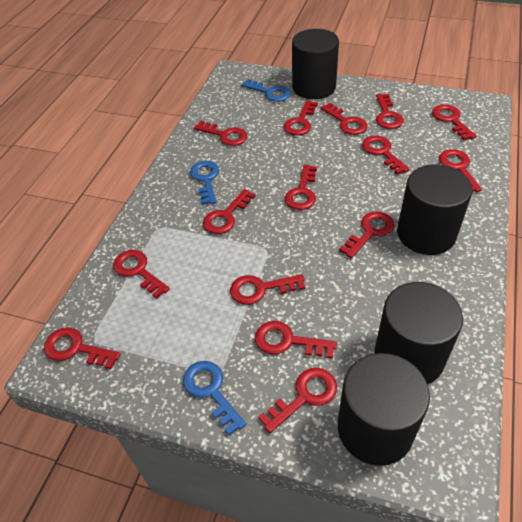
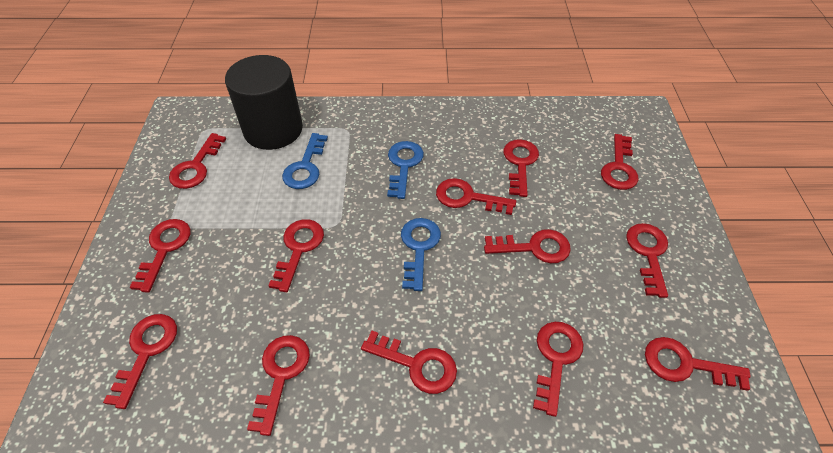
black cylinder: [292,29,339,99] [338,353,430,466] [375,282,463,384] [397,164,472,255] = 4 -> [225,55,303,150] = 1
red key: [44,327,121,369] [113,250,170,299] [194,121,248,146] [203,189,255,234] [230,274,305,305] [255,321,337,359] [258,368,337,433] [284,100,318,135] [285,165,317,210] [321,103,368,135] [339,211,394,258] [362,136,409,175] [376,94,404,129] [432,104,476,140] [439,149,482,192] = 15 -> [103,314,177,409] [130,219,190,293] [169,133,226,189] [247,335,310,436] [268,219,324,292] [361,331,457,394] [436,178,516,215] [484,229,571,263] [503,139,539,197] [533,322,584,417] [601,134,639,190] [626,223,668,298] [645,337,751,391] = 13

